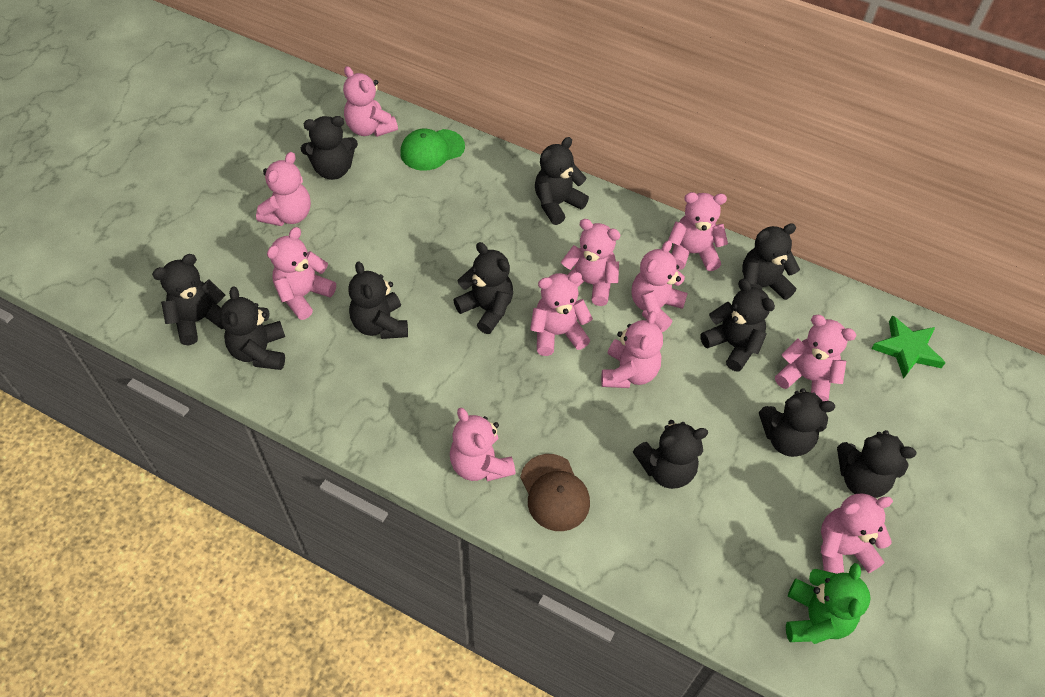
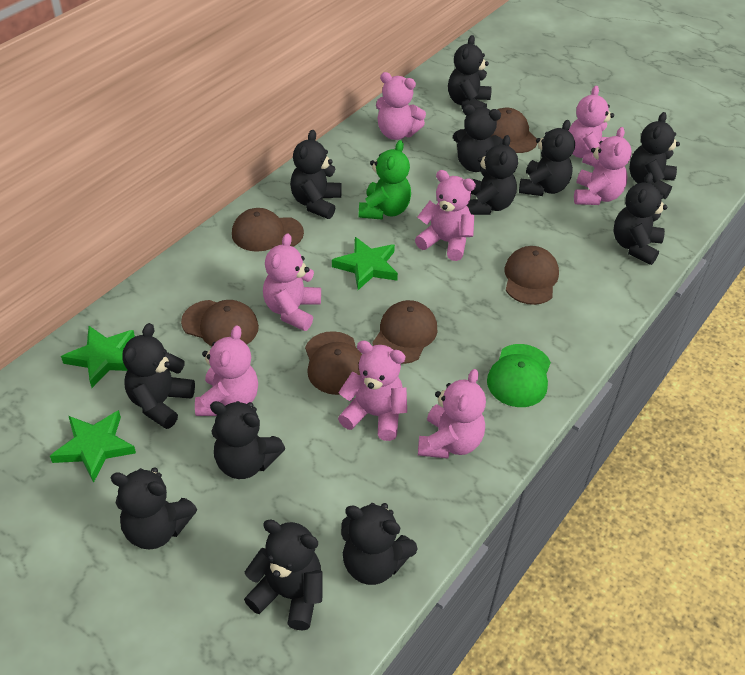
black teddy bear: [152,254,225,345] [219,287,285,370] [301,116,358,180] [348,261,408,339] [453,242,513,334] [535,137,589,225] [633,420,708,489] [700,279,775,372] [742,223,800,300] [759,388,835,457] [837,430,916,498] = 11 -> [111,467,197,550] [122,323,195,429] [210,401,285,479] [244,519,323,631] [290,130,342,219] [341,503,417,585] [448,35,491,109] [453,104,503,172] [467,135,518,215] [519,120,575,196] [613,173,667,265] [629,112,680,199] = 12
brown cap: [520,454,590,531] = 1 -> [181,300,259,347] [232,208,304,252] [305,331,362,395] [372,300,437,364] [492,108,537,153] [504,246,559,305] = 6
green star: [871,315,946,379] = 1 -> [50,410,136,483] [61,326,135,388] [332,237,398,290] = 3
pink teddy bear: [256,152,311,226] [267,227,336,320] [343,66,398,137] [450,407,516,481] [530,272,593,356] [561,219,621,306] [601,311,663,388] [632,240,688,332] [668,192,728,271] [775,315,856,401] [821,494,893,574] = 11 -> [195,325,258,416] [263,233,321,331] [338,340,407,441] [376,72,426,140] [415,170,476,261] [418,369,486,459] [569,86,614,166] [574,127,632,205] = 8

